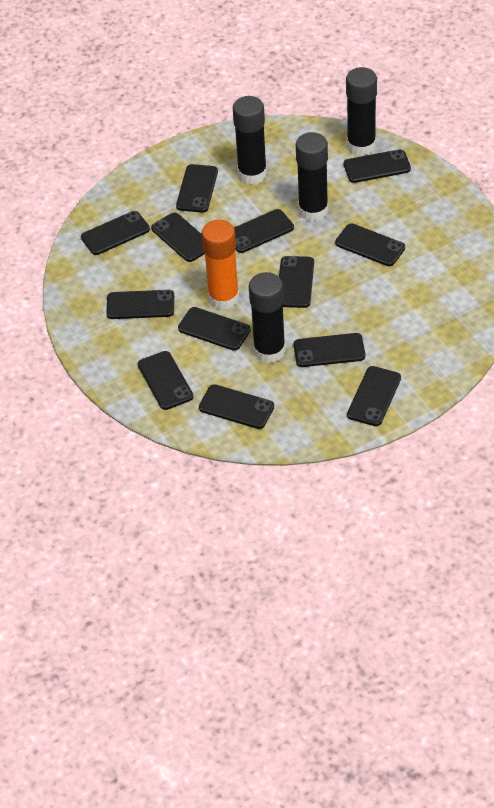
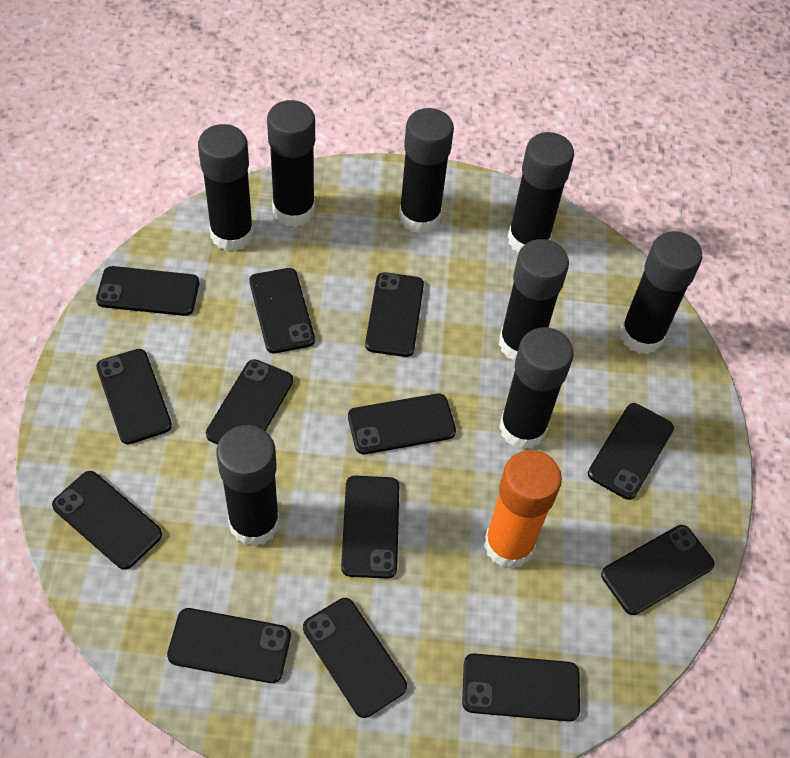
black glue stick: [233,96,267,185] [249,272,286,363] [296,132,328,222] [346,67,377,156] = 4 -> [198,124,254,251] [216,425,280,547] [267,100,315,227] [399,108,454,234] [499,239,569,362] [499,327,574,450] [508,132,574,253] [620,231,702,354] = 8

